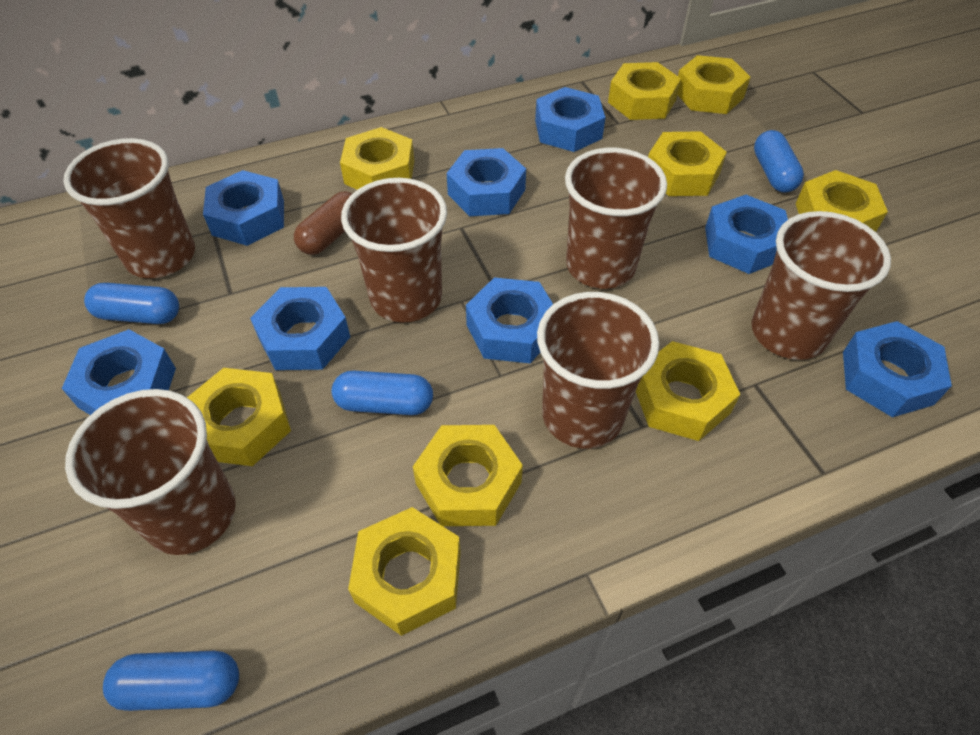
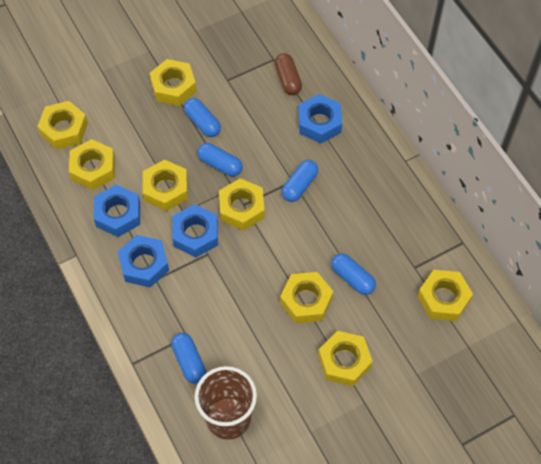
blue capsule: [84,283,179,324] [103,651,239,711] [332,371,433,415] [754,130,804,192] = 4 -> [171,333,206,384] [184,98,221,137] [197,143,243,177] [282,160,318,202] [331,253,376,295] = 5
blue nut: [62,329,176,415] [203,170,284,246] [250,287,350,370] [447,148,526,216] [466,277,553,363] [535,87,605,152] [705,195,788,274] [843,321,952,417] = 8 -> [94,185,140,237] [118,235,169,288] [172,204,218,257] [298,94,342,143] = 4
brown cup: [63,138,195,278] [65,389,236,555] [341,178,447,322] [537,292,659,449] [565,148,667,289] [751,211,891,360] = 6 -> [195,366,257,440] = 1
yellow nut: [187,368,291,466] [340,127,414,190] [348,507,461,636] [413,425,523,526] [608,62,681,120] [636,341,740,441] [648,131,727,196] [678,55,750,114] [796,170,888,232] = 9 -> [37,101,88,149] [69,139,115,190] [143,159,188,211] [150,59,197,106] [219,178,265,231] [280,272,333,323] [318,331,373,387] [417,270,473,321] = 8

